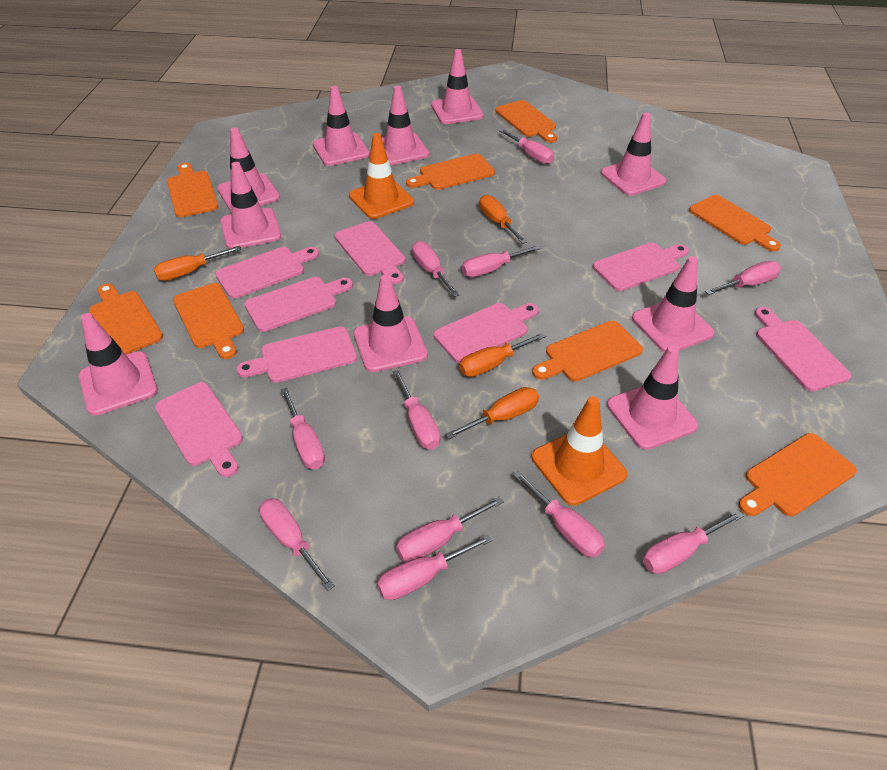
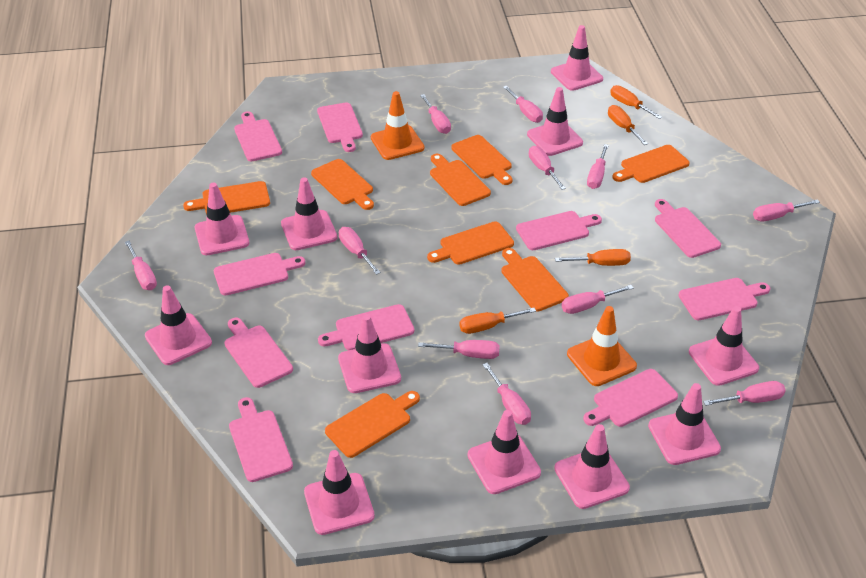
pink cutting board: [155,382,243,477] [215,247,319,299] [236,326,357,383] [244,277,353,332] [335,221,405,284] [434,303,539,363] [593,243,689,291] [755,307,851,391] = 8 -> [214,253,305,296] [225,318,293,388] [229,397,293,482] [234,111,282,162] [317,103,363,152] [318,304,414,350] [516,211,602,250] [583,369,678,427] [655,199,721,258] [678,278,770,320] = 10
pink traffic cone: [79,313,158,416] [217,127,280,212] [220,162,281,249] [313,86,370,166] [354,274,428,372] [382,85,429,165] [431,49,484,124] [601,112,667,196] [607,345,698,450] [632,256,714,352] = 10 -> [145,285,212,365] [195,182,249,255] [281,177,337,250] [304,450,375,535] [338,314,401,393] [468,410,541,494] [527,87,583,156] [551,25,603,91] [554,424,630,509] [648,383,721,465] [689,306,759,386] = 11

